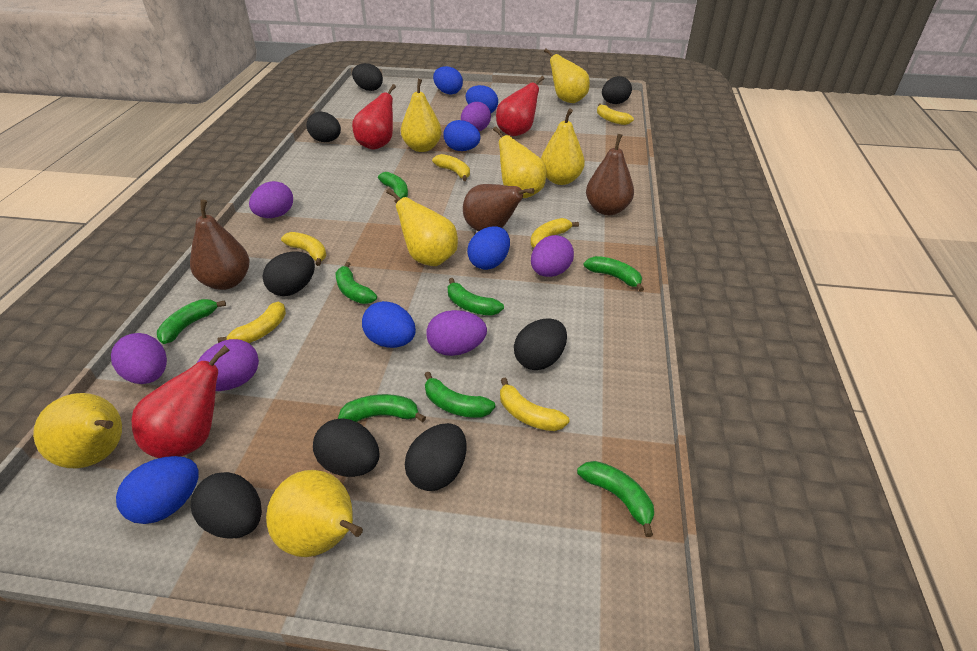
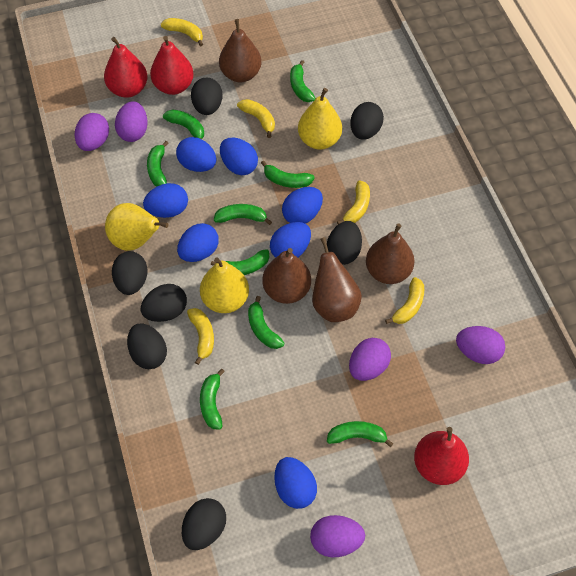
black egg: [191,472,262,539] [263,252,315,296] [306,112,341,142] [313,418,380,477] [352,63,383,91] [405,423,467,491] [514,318,567,370] [602,76,632,104] = 8 -> [112,251,148,295] [127,323,167,369] [141,284,187,322] [182,498,226,550] [191,78,222,115] [327,221,362,265] [350,102,384,139] = 7
blue egg: [116,456,199,524] [362,301,416,348] [433,66,463,95] [443,120,480,151] [466,85,498,113] [467,226,510,270] = 6 -> [143,183,188,218] [176,137,216,172] [177,223,219,262] [220,137,258,175] [270,222,311,258] [274,457,317,509] [282,187,323,224] = 7
brown pear: [190,200,250,290] [463,184,534,231] [586,134,634,215] = 3 -> [219,19,262,82] [262,248,311,304] [312,237,362,322] [366,224,415,284] = 4
green banana: [157,299,226,344] [336,262,377,304] [338,394,426,422] [378,172,408,203] [424,372,495,418] [448,278,504,316] [577,461,654,537] [584,256,644,292] = 8 -> [147,141,168,186] [163,109,204,139] [200,369,225,429] [211,249,269,275] [214,204,272,225] [248,296,284,349] [261,160,315,188] [290,60,316,102] [327,421,393,447] = 9
purple egg: [111,333,167,384] [197,339,259,391] [249,181,293,218] [426,310,487,356] [461,102,491,131] [531,235,574,277] = 6 -> [75,113,109,151] [115,101,148,142] [310,515,365,557] [349,338,391,381] [456,326,505,364] = 5
yellow banana: [218,302,286,343] [281,232,326,266] [432,154,470,181] [500,378,569,431] [531,218,579,248] [597,104,634,125] = 6 -> [161,18,203,46] [187,308,214,365] [237,99,275,138] [337,180,370,224] [385,277,424,324] = 5
yellow pear: [33,393,122,468] [266,470,363,557] [386,188,458,266] [401,79,442,152] [493,126,547,198] [541,109,585,185] [544,48,590,103] = 7 -> [105,203,169,251] [200,258,249,313] [298,88,342,149] = 3

